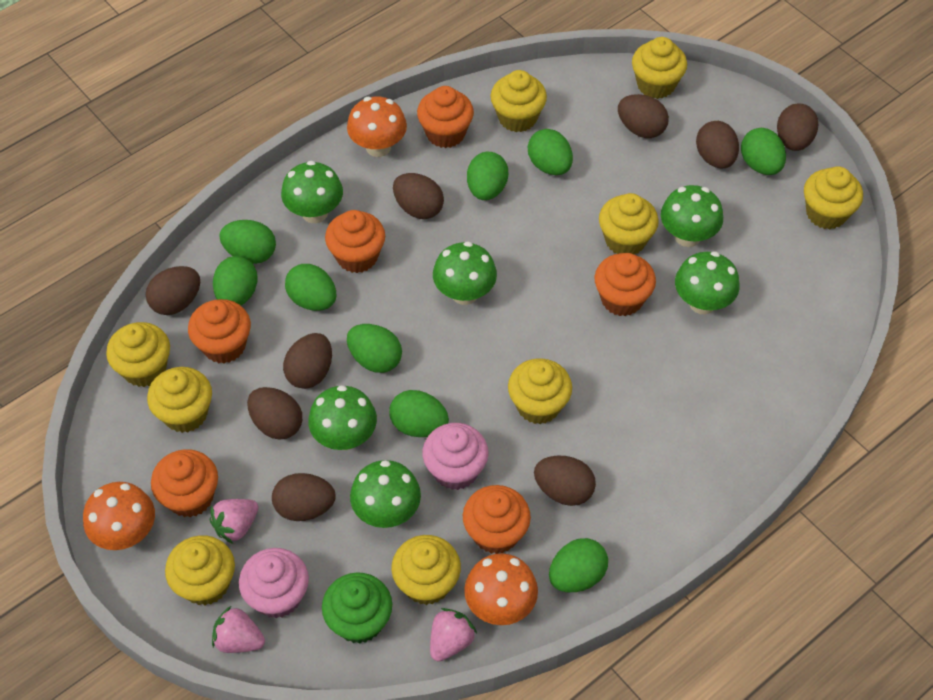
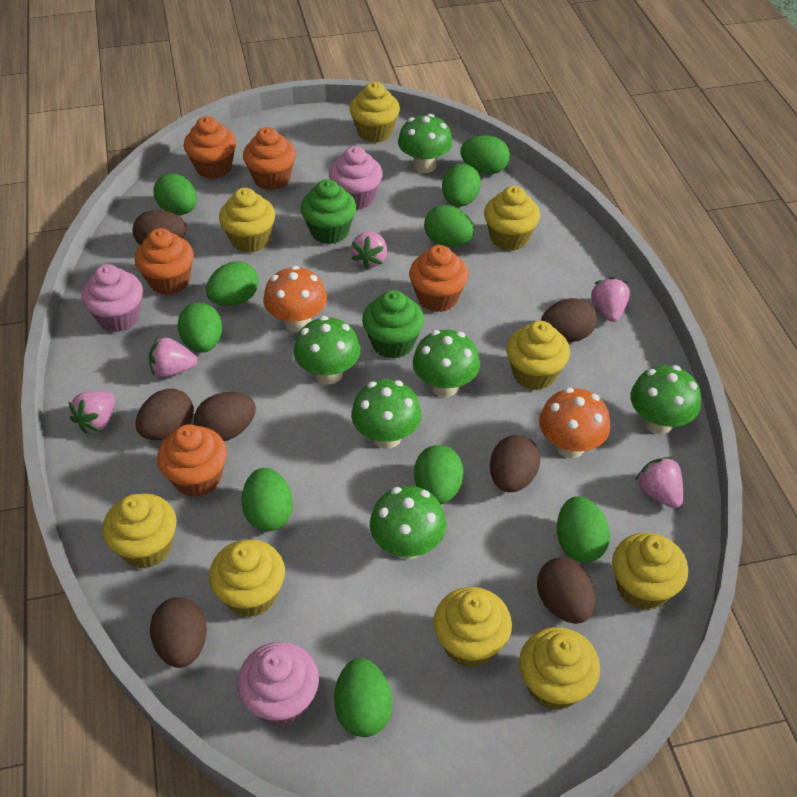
brown egg: [146,266,200,315] [247,387,302,439] [272,473,336,521] [283,333,332,389] [393,173,444,219] [534,456,596,506] [618,94,669,138] [696,121,739,168] [777,103,818,151] = 9 -> [132,210,187,245] [135,389,194,440] [150,597,207,668] [194,392,256,441] [490,435,540,492] [537,557,596,624] [541,298,597,342] = 7
green cupcake: [322,572,392,644] = 1 -> [300,179,356,244] [362,290,424,359] = 2
green egg: [213,256,258,305] [219,220,276,264] [285,264,336,311] [347,324,402,373] [389,390,449,437] [467,152,509,200] [528,129,573,175] [549,538,608,592] [741,128,786,175] = 9 -> [154,173,197,215] [178,302,222,353] [206,261,259,306] [242,468,293,531] [334,658,392,737] [414,445,463,504] [424,205,474,247] [442,164,481,207] [460,135,510,174] [557,496,610,562] = 10
orange cupcake: [151,449,218,517] [188,299,251,364] [325,210,385,273] [417,86,474,148] [463,485,531,554] [595,253,656,316] = 6 -> [135,228,194,295] [157,424,227,497] [184,116,236,179] [243,127,296,190] [409,245,468,312] = 5
orange mushroom: [83,482,155,550] [347,96,407,157] [464,553,538,625] = 3 -> [263,266,327,332] [539,388,610,458] = 2
pink cupcake: [239,548,309,618] [422,423,489,490] = 2 -> [81,264,143,332] [237,642,319,726] [329,146,383,210] = 3
pink strawberry: [210,499,259,544] [212,605,265,653] [430,608,477,661] = 3 -> [69,391,115,433] [149,337,197,377] [351,232,387,270] [591,277,630,322] [635,457,683,508] = 5

